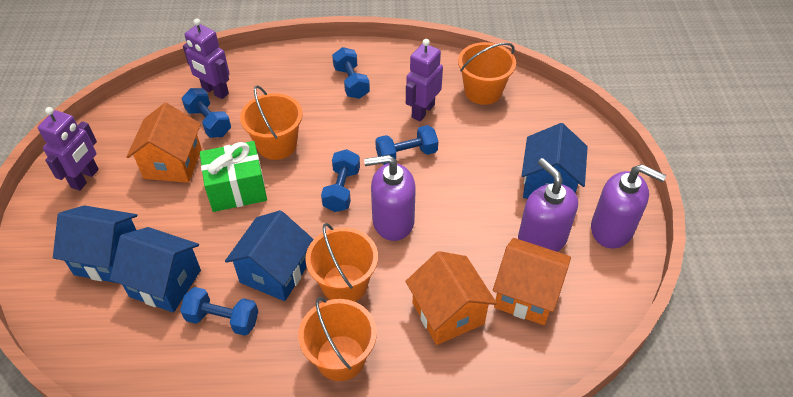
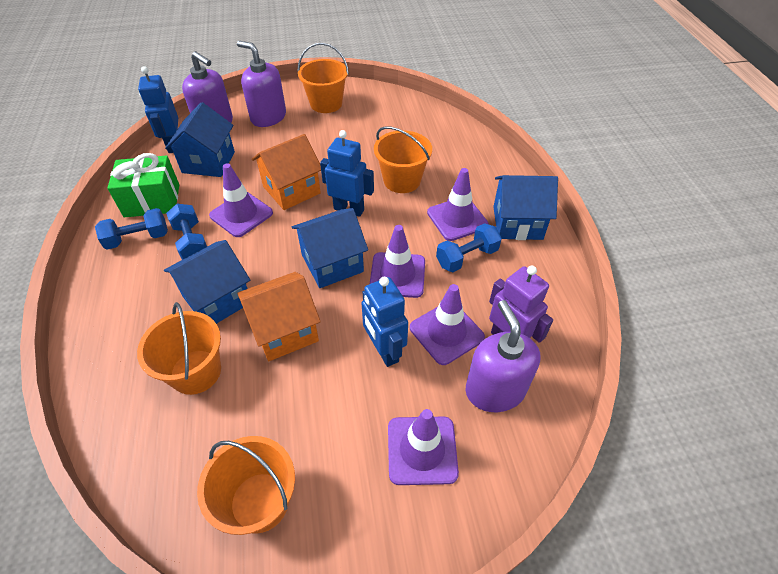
blue dumbbell: [180,287,258,336] [182,88,231,138] [321,149,360,212] [332,47,370,99] [375,125,438,165] = 5 -> [95,208,168,250] [166,204,207,260] [436,223,502,272] = 3
blue robot: none = 0 -> [138,66,178,153] [320,130,374,217] [361,277,408,367] = 3
orange house: [126,103,202,183] [405,251,497,345] [493,238,571,325] = 3 -> [237,272,321,361] [252,134,321,210] = 2
purple robot: [38,107,99,191] [183,18,230,99] [406,39,443,121] = 3 -> [489,266,553,343] = 1
purple traffic cone: none = 0 -> [209,163,273,237] [370,225,425,298] [388,409,459,485] [410,284,485,365] [427,168,489,241] = 5

